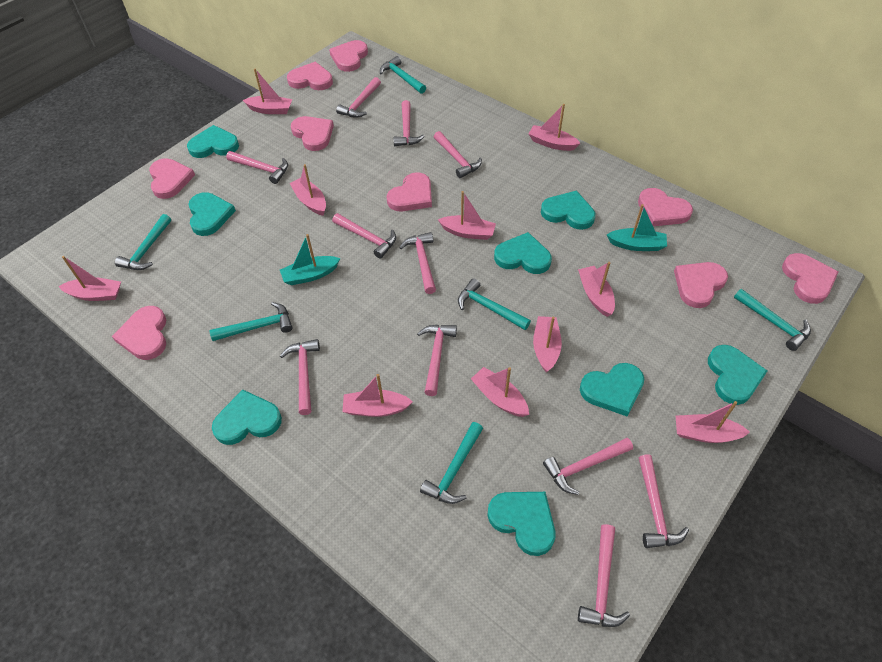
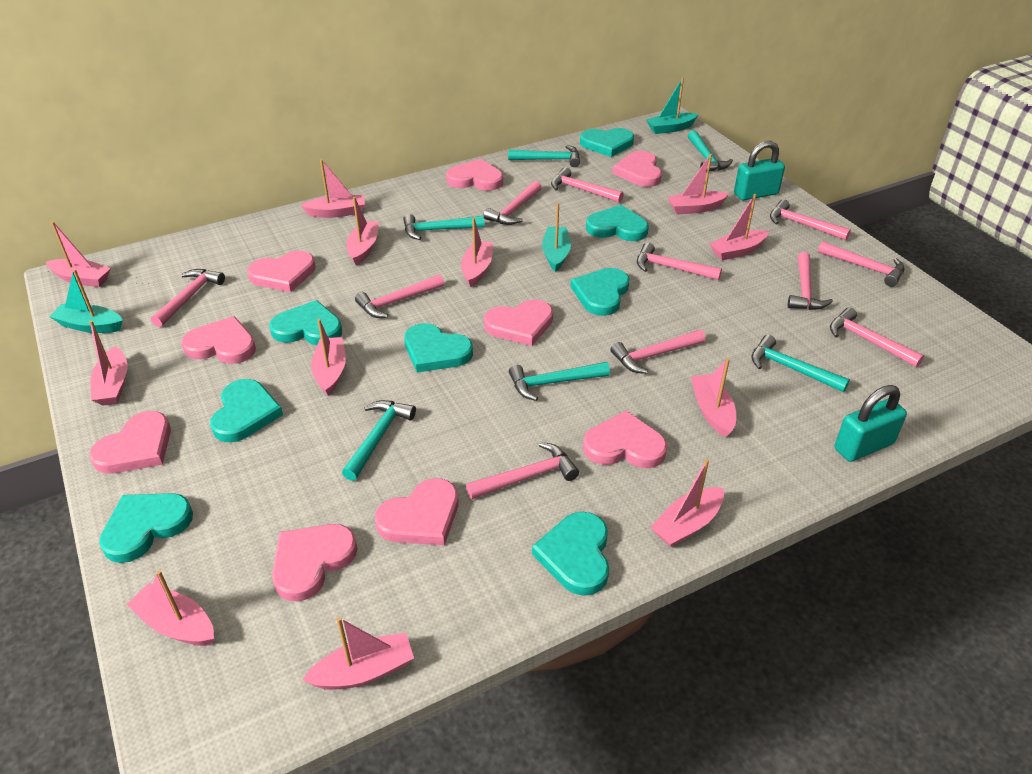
pink boat: [58,256,121,301] [243,69,292,114] [290,164,326,216] [342,374,413,417] [438,191,496,240] [471,367,529,417] [528,104,581,151] [533,316,562,372] [578,262,615,317] [676,401,750,443] = 10 -> [46,221,111,287] [89,320,127,406] [127,570,214,646] [300,159,365,218] [302,617,414,690] [311,319,346,396] [346,197,379,265] [461,217,493,287] [651,459,724,547] [667,154,729,215] [691,358,736,438] [709,194,769,261] = 12
turquoise boat: [280,234,340,285] [607,204,667,251] = 2 -> [49,269,123,333] [542,203,571,272] [646,78,699,134] = 3
turquoise padlock: none = 0 -> [734,141,785,200] [834,385,907,462] = 2

